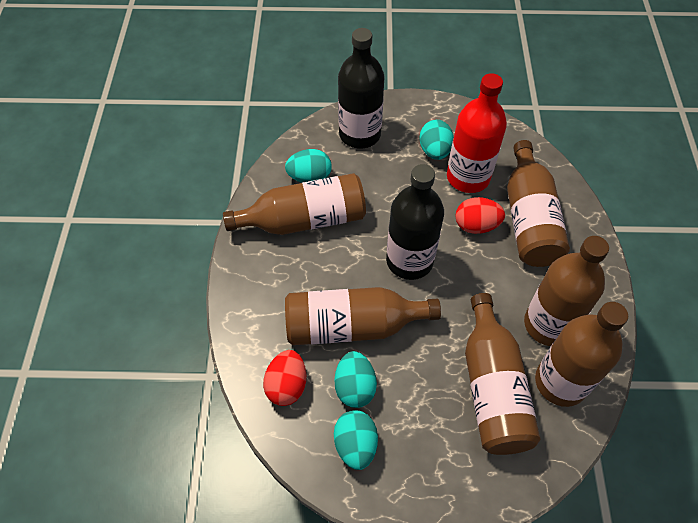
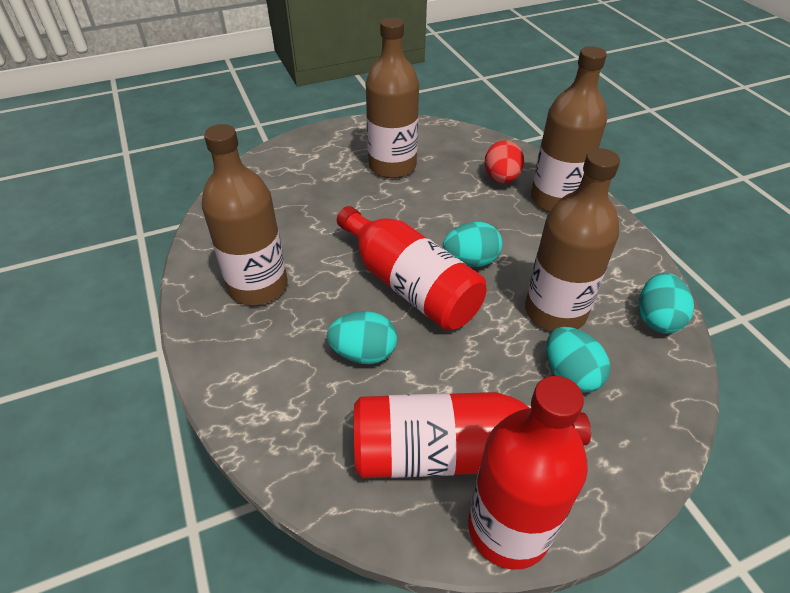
black bottle: [338,28,385,149] [386,164,444,280] = 2 -> none = 0
brown bottle: [223,173,366,235] [285,287,441,345] [465,293,541,455] [507,140,570,267] [524,236,609,346] [535,302,628,407] = 6 -> [202,124,288,305] [366,18,419,178] [525,148,620,331] [531,46,607,212] = 4
red bottle: [447,73,507,193] = 1 -> [337,206,487,330] [354,392,591,478] [468,376,588,570] = 3
red egg: [263,350,306,406] [455,197,505,234] = 2 -> [485,140,524,184] = 1

